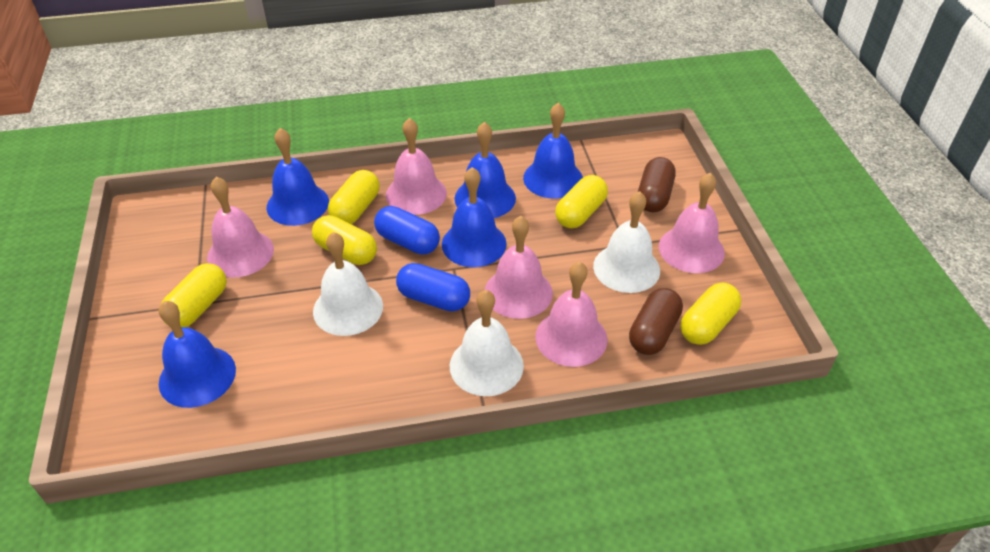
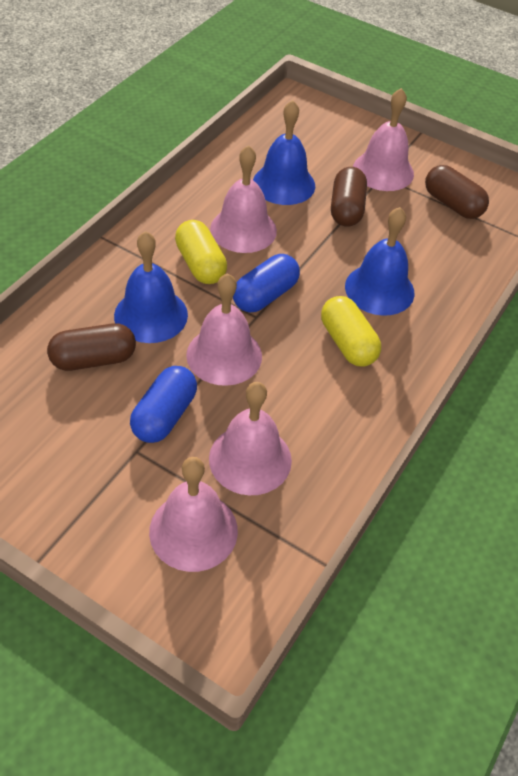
blue bell: [159,301,236,408] [266,128,329,226] [442,167,507,267] [455,122,516,218] [523,103,583,199] = 5 -> [114,231,188,343] [253,100,315,205] [345,207,414,316] = 3
brown capsule: [629,288,683,355] [638,157,676,212] = 2 -> [47,323,136,371] [331,167,367,226] [425,165,489,219] = 3
white bell: [313,232,383,336] [450,290,524,396] [593,191,660,293] = 3 -> none = 0
yellow capsule: [161,263,227,327] [312,215,377,265] [328,170,380,224] [555,175,608,228] [680,282,741,345] = 5 -> [175,220,227,284] [321,296,381,367] = 2

